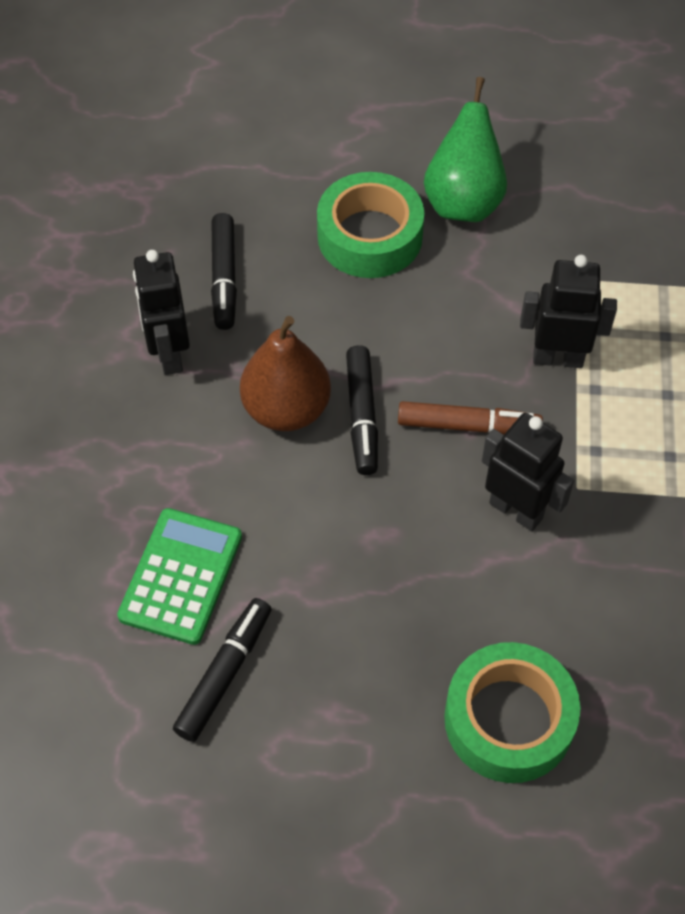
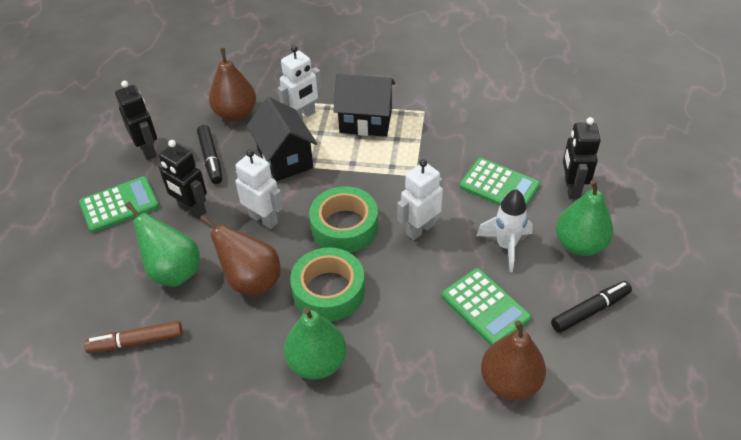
black house: none = 0 -> [247,97,317,181] [333,74,395,137] = 2
black marker: [173,598,272,742] [211,213,237,330] [346,345,378,475] = 3 -> [197,125,222,184] [551,281,632,333] = 2
brown pear: [240,316,331,431] = 1 -> [200,215,281,296] [209,48,256,121] [481,320,546,401] = 3
green calculator: [117,508,242,645] = 1 -> [79,176,159,233] [441,268,531,345] [459,158,540,207] = 3
green pear: [424,77,507,222] = 1 -> [125,202,200,287] [284,307,346,379] [556,180,613,256] = 3
white robot: none = 0 -> [235,150,283,229] [278,45,322,120] [397,159,443,240] = 3
white rocket: none = 0 -> [476,189,533,272] = 1

